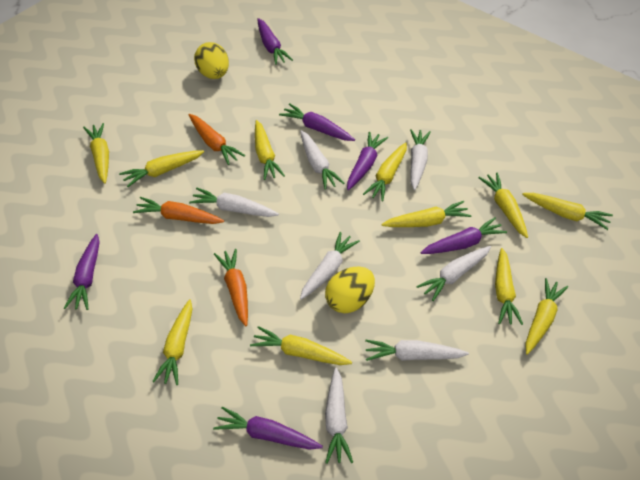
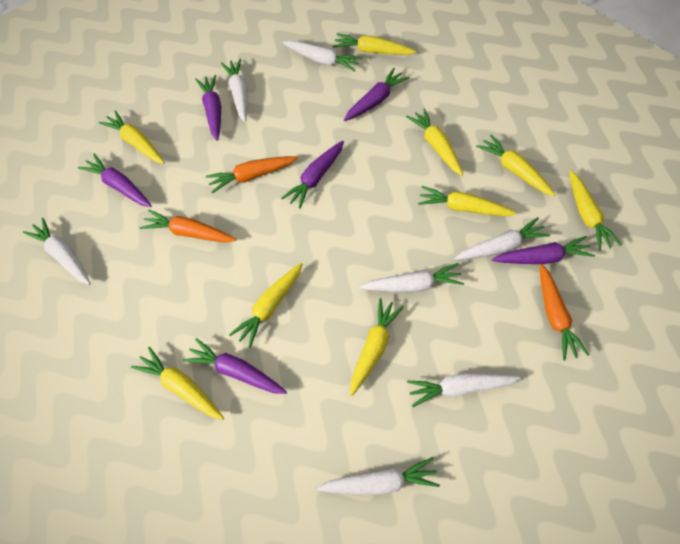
yellow carrot: [83,123,109,184] [119,150,204,187] [152,299,192,385] [250,326,352,365] [255,120,285,180] [363,142,407,201] [381,201,472,227] [478,172,528,238] [495,248,523,325] [522,193,613,230] [525,278,568,354] = 11 -> [98,110,165,164] [131,347,224,420] [229,263,303,348] [333,33,416,55] [350,298,404,396] [406,108,463,176] [418,186,517,216] [476,135,556,196] [569,170,622,251] = 9
yellow egg: [194,42,229,79] [325,267,375,313] = 2 -> none = 0

